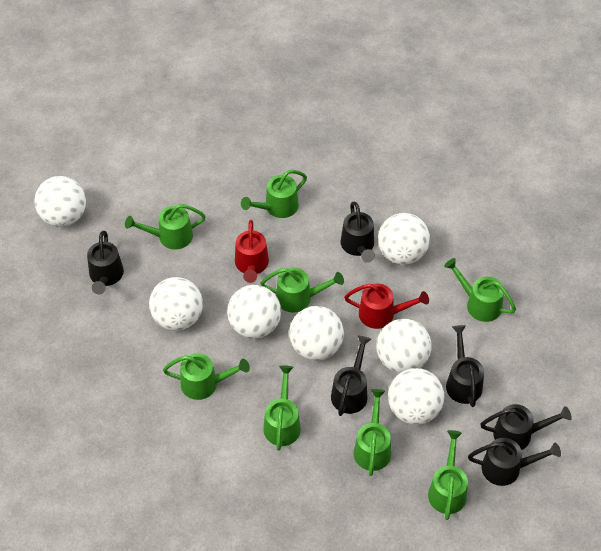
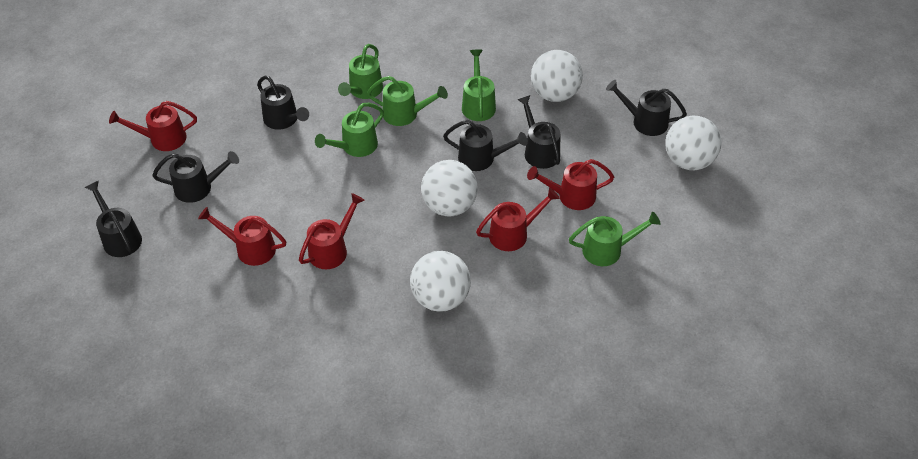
green watering can: [125,204,206,250] [163,353,250,400] [241,170,307,218] [260,267,344,313] [264,365,301,450] [354,389,391,476] [428,430,468,520] [444,258,516,322] = 8 -> [315,103,384,157] [338,44,383,99] [367,76,448,126] [462,49,496,121] [569,212,661,266] = 5
red watering can: [235,220,269,283] [344,283,429,329] = 2 -> [109,101,197,151] [198,207,286,266] [299,193,365,269] [476,188,560,251] [527,159,614,210] = 5
white ball: [34,176,86,227] [149,277,203,331] [227,285,281,339] [289,306,344,361] [377,319,431,373] [378,213,430,265] [388,368,444,425] = 7 -> [410,251,471,312] [421,160,477,217] [531,50,583,102] [665,116,721,170] = 4

